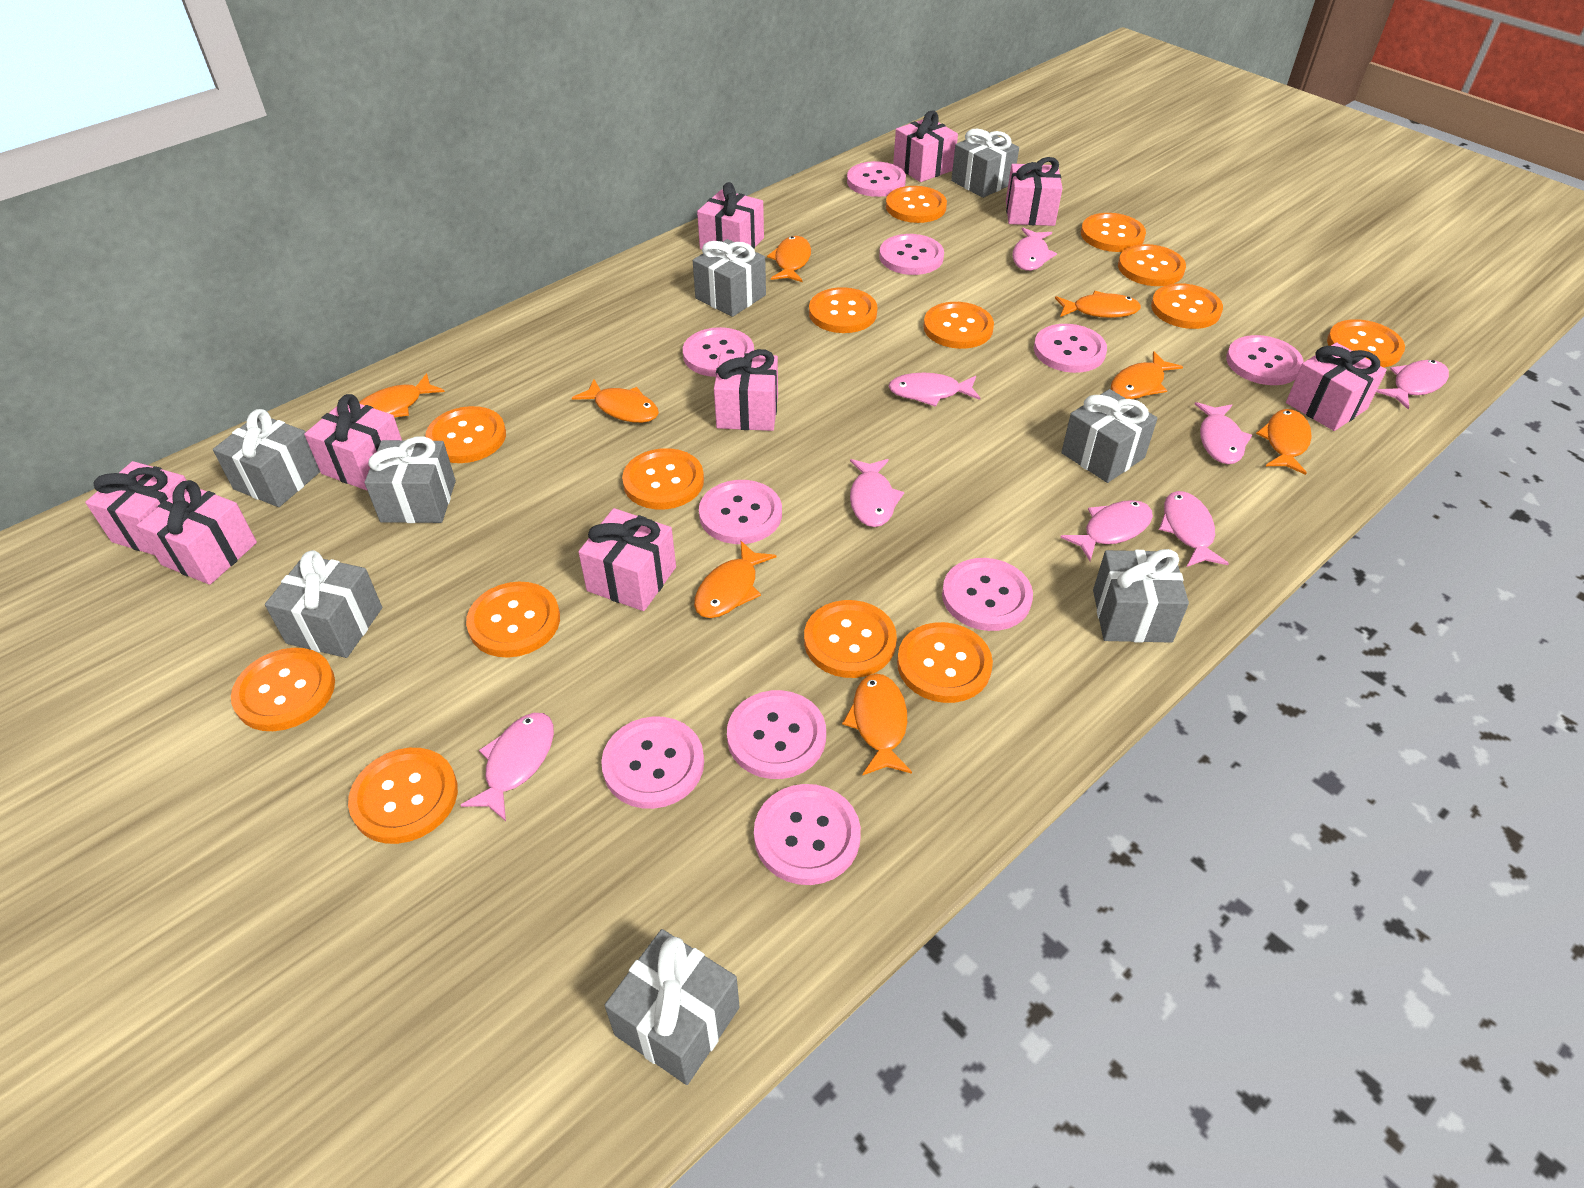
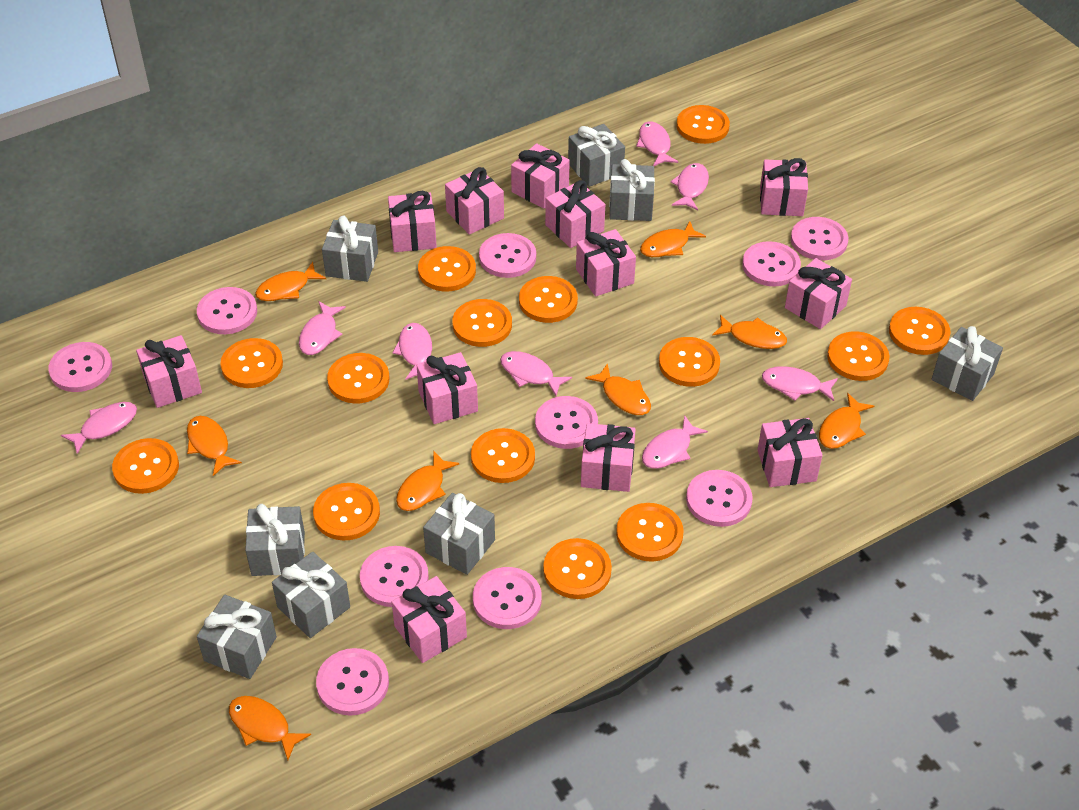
pink gift: [85,461,187,555] [137,480,257,585] [304,394,402,490] [578,508,676,611] [697,182,764,250] [714,349,778,431] [893,111,958,182] [1006,157,1063,226] [1286,342,1387,431] = 9 -> [136,335,202,408] [388,191,437,252] [392,576,467,663] [417,352,478,424] [445,167,504,235] [511,143,570,209] [545,180,605,248] [576,229,636,297] [581,423,636,492] [757,418,823,487] [760,158,808,216] [785,258,852,329] = 12

